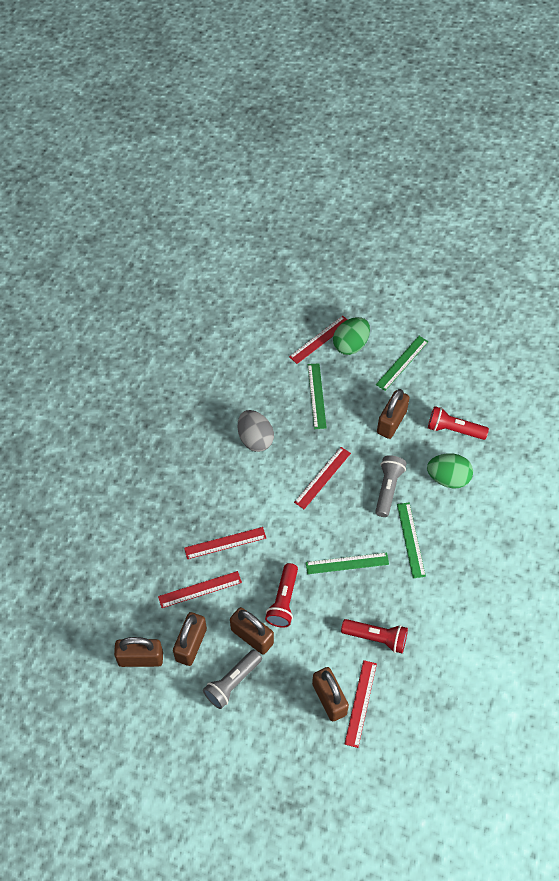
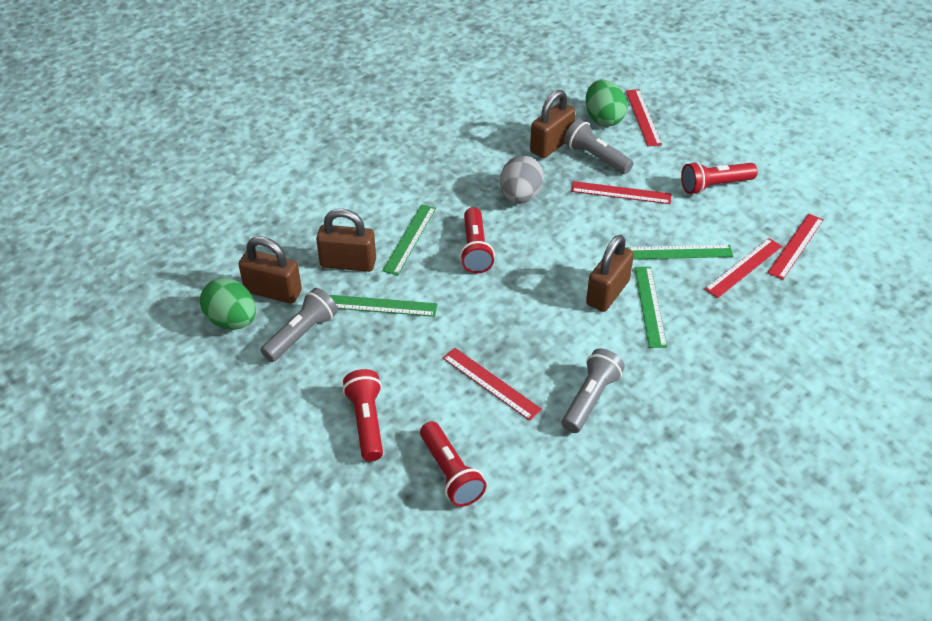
brown padlock: [114,637,163,667] [173,612,207,666] [230,607,274,654] [312,667,349,722] [377,389,410,439] = 5 -> [239,236,302,304] [316,209,376,272] [530,90,575,158] [586,235,634,312] = 4
grey flashlight: [203,650,262,709] [375,455,407,517] = 2 -> [261,288,338,362] [562,348,625,433] [564,119,634,174] = 3
red flashlight: [265,563,298,628] [341,619,408,653] [428,406,489,440] = 3 -> [343,369,383,461] [420,421,487,507] [460,207,495,273] [681,162,758,194] = 4

